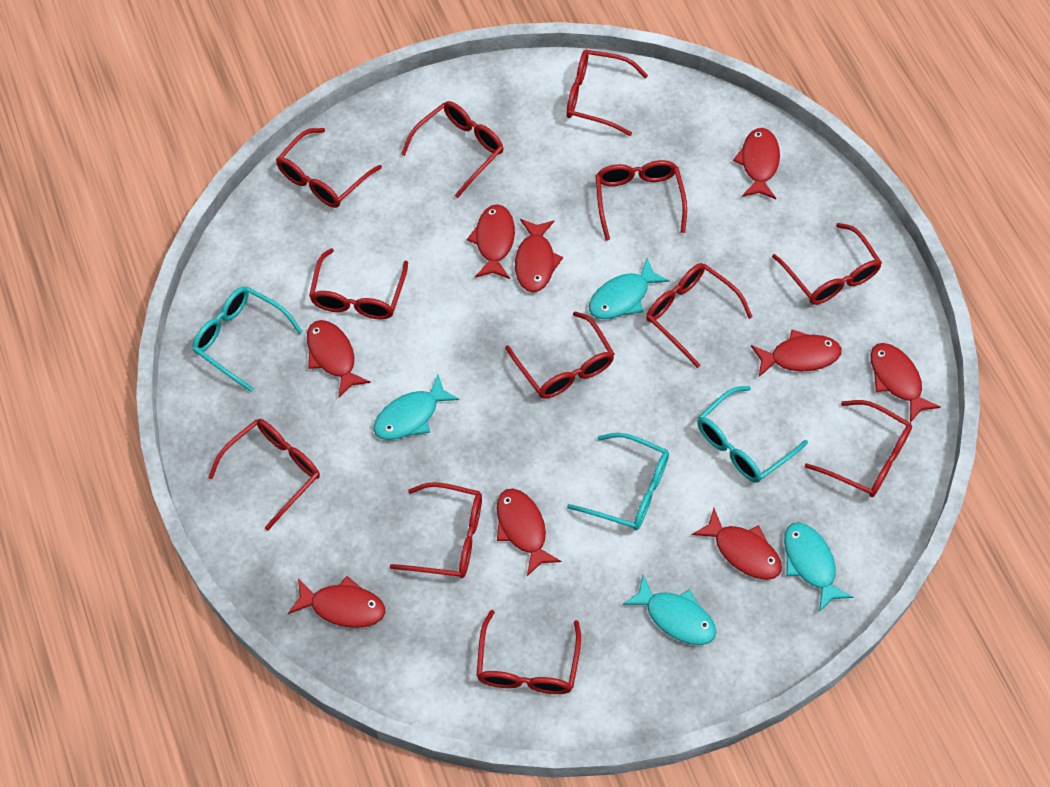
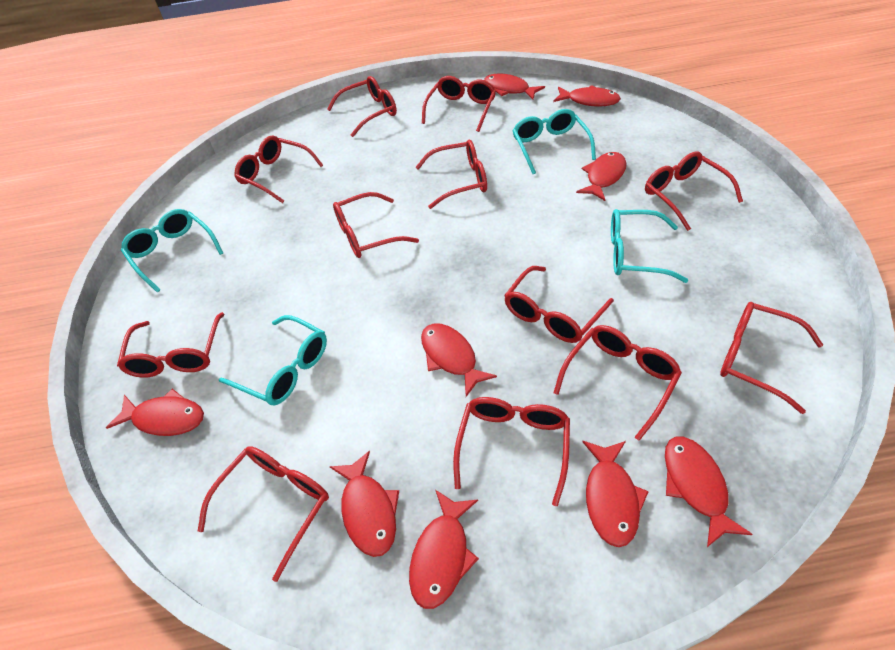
turquoise fish: [373,375,460,440] [589,258,670,319] [623,575,716,645] [784,522,853,612] = 4 -> none = 0
turquoise glasses: [192,286,303,392] [567,433,669,530] [697,386,808,483] = 3 -> [121,209,223,292] [219,315,327,406] [512,109,596,174] [611,209,688,283] = 4

